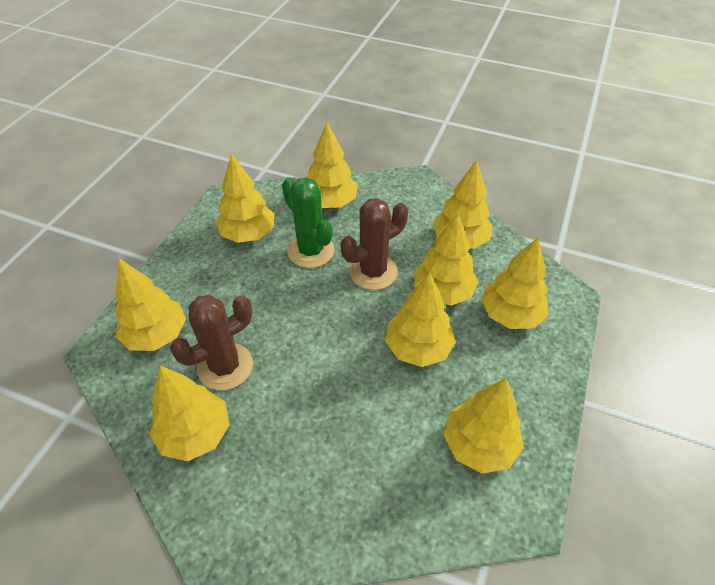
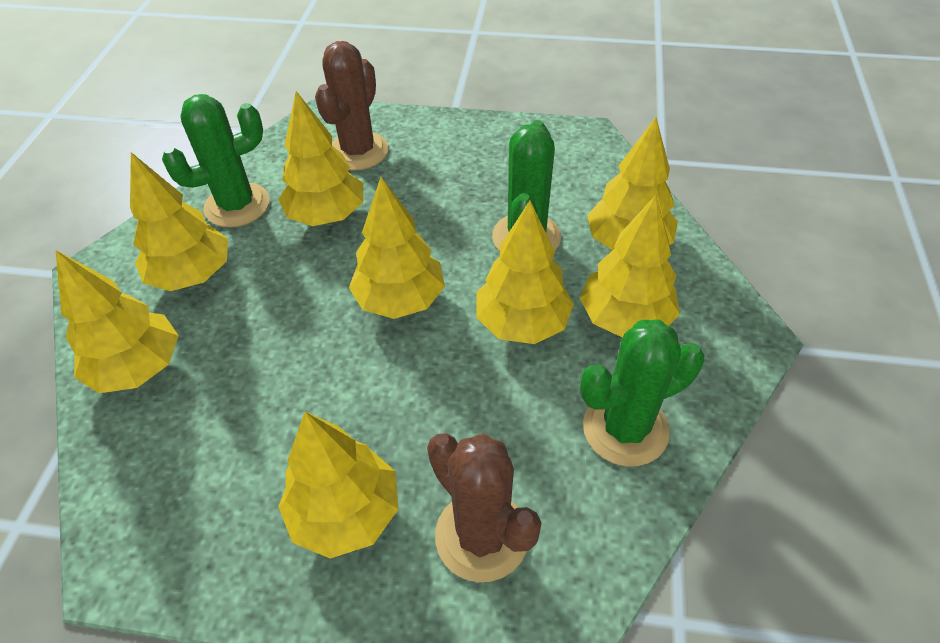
green cactus: [282,177,334,268] = 1 -> [162,94,269,227] [492,120,561,251] [580,320,704,466] = 3
yellow tree: [115,258,186,351] [150,366,229,461] [216,154,275,243] [308,122,358,208] [385,273,456,367] [414,213,478,306] [433,160,493,249] [443,378,524,474] [481,237,548,329] = 9 -> [56,250,179,393] [130,152,228,291] [278,91,363,226] [278,412,398,559] [349,177,445,319] [476,201,574,344] [580,195,680,337] [587,117,678,250] = 8

